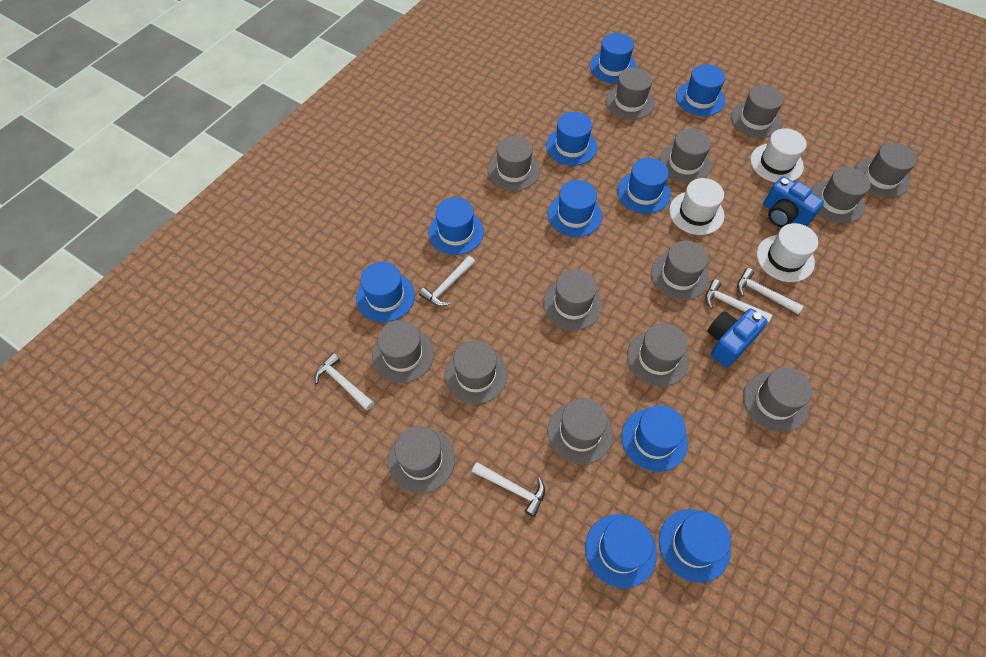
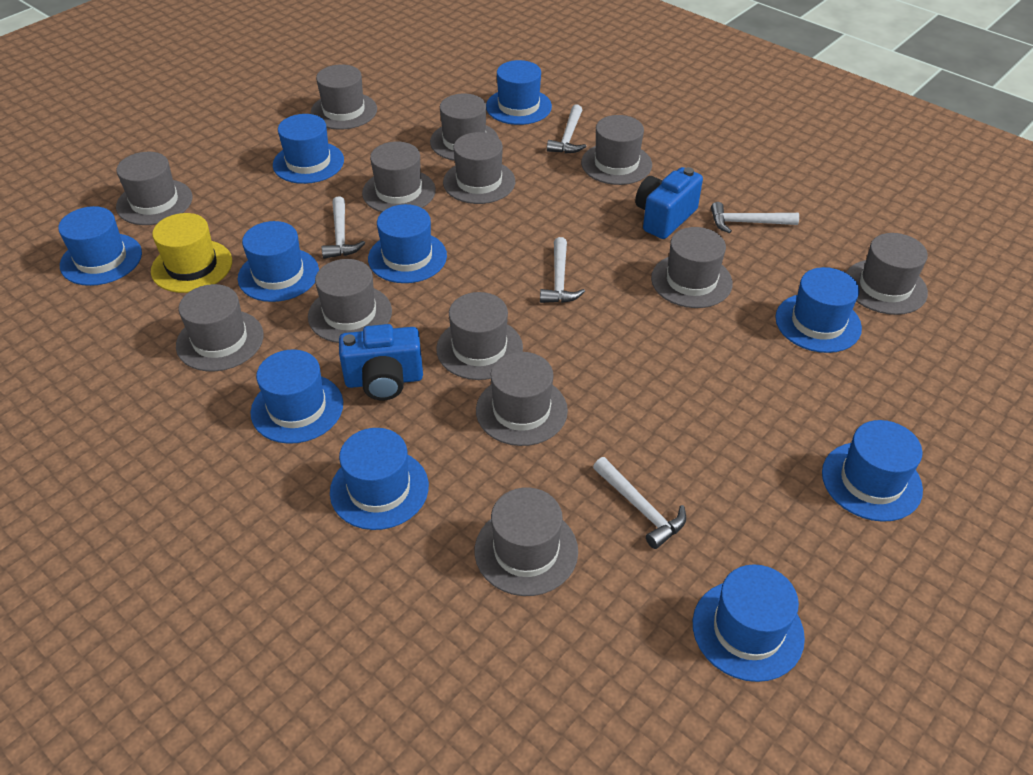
grey hat: [372,320,434,383] [388,426,455,493] [445,340,507,404] [488,136,540,191] [543,269,602,330] [548,398,613,464] [606,68,655,120] [627,323,689,387] [651,241,709,300] [659,128,712,183] [731,85,784,138] [743,367,812,432] [812,167,870,223] [856,143,917,198] = 14 -> [116,152,192,225] [176,284,264,371] [308,259,392,343] [310,64,377,130] [362,142,436,212] [430,93,499,161] [436,292,523,380] [443,132,515,204] [475,487,578,596] [476,352,568,446] [581,115,652,185] [651,227,733,308] [846,233,928,315] = 13
white hat: [669,178,724,235] [750,128,807,183] [757,223,818,282] = 3 -> none = 0
yellow hat: none = 0 -> [151,213,232,293] = 1

